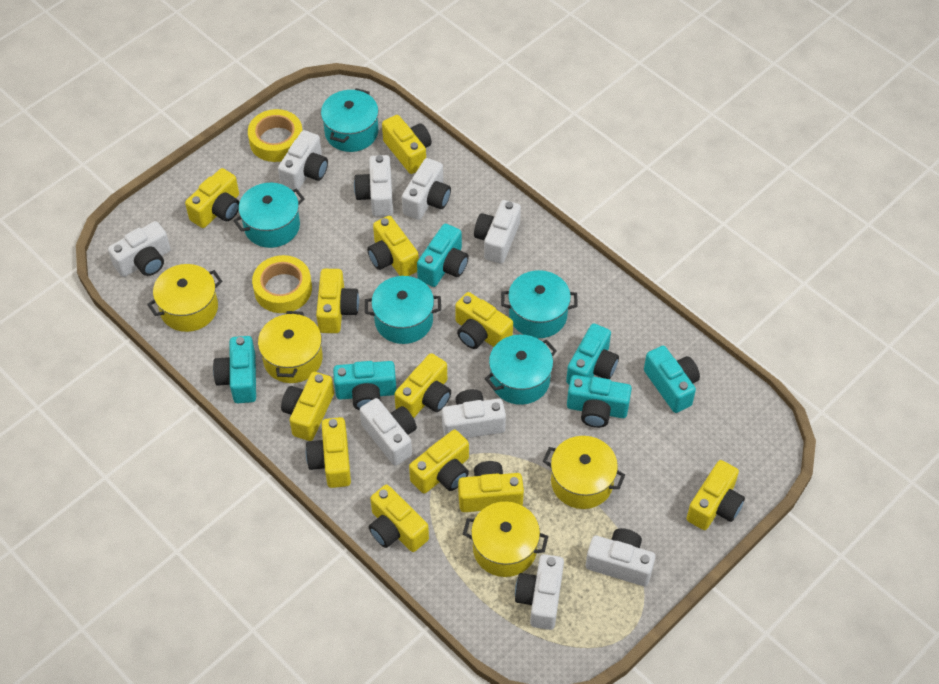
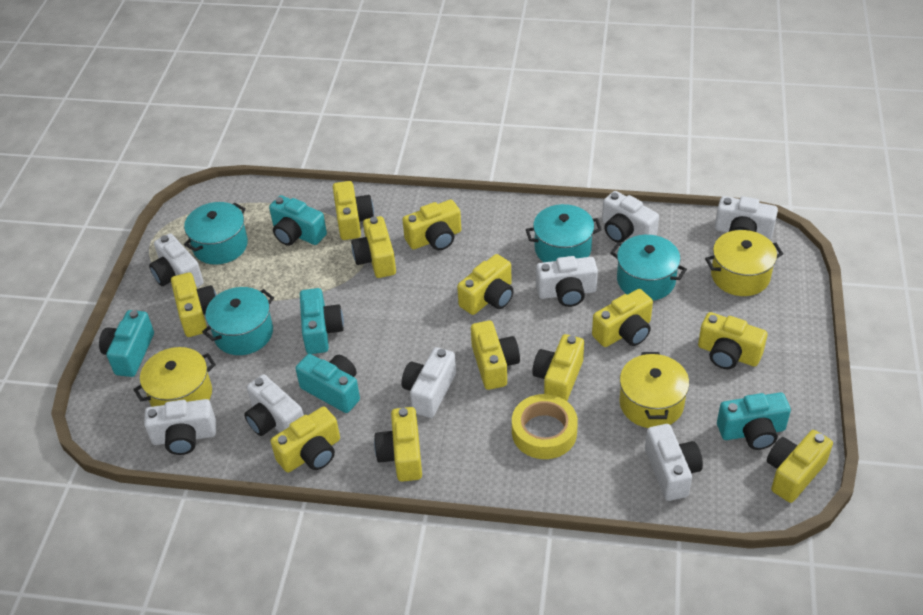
turquoise camera: [213,336,256,403] [333,361,397,410] [417,224,469,287] [566,323,619,384] [567,375,632,428] [644,346,700,413] = 6 -> [99,310,154,377] [269,195,327,246] [295,354,360,413] [300,288,344,354] [717,392,791,450] = 5
turquoise pot: [233,183,305,248] [321,88,379,152] [365,276,441,344] [485,335,557,405] [501,270,578,338] = 5 -> [184,202,248,265] [202,287,274,355] [526,204,602,262] [610,235,687,300] = 4
white camera: [108,221,171,277] [278,130,328,190] [354,155,393,217] [360,398,417,466] [402,158,451,220] [442,389,506,438] [474,200,521,264] [515,554,564,630] [586,528,655,586] = 9 -> [144,399,216,455] [149,233,204,287] [244,374,304,436] [402,347,456,418] [536,256,598,307] [602,191,659,243] [645,424,703,501] [715,196,778,240] = 8
yellow pot: [147,264,222,332] [258,311,323,383] [463,502,548,577] [543,436,625,509] = 4 -> [133,347,216,407] [619,352,689,428] [705,230,783,296] = 3
yellow tape: [248,109,303,162] [252,255,312,313] = 2 -> [512,394,578,459] = 1

